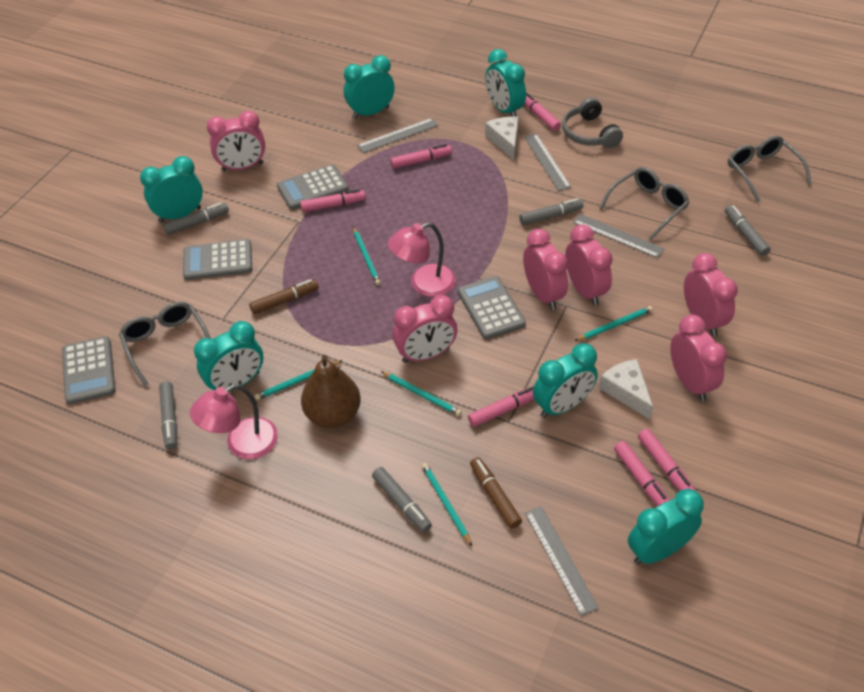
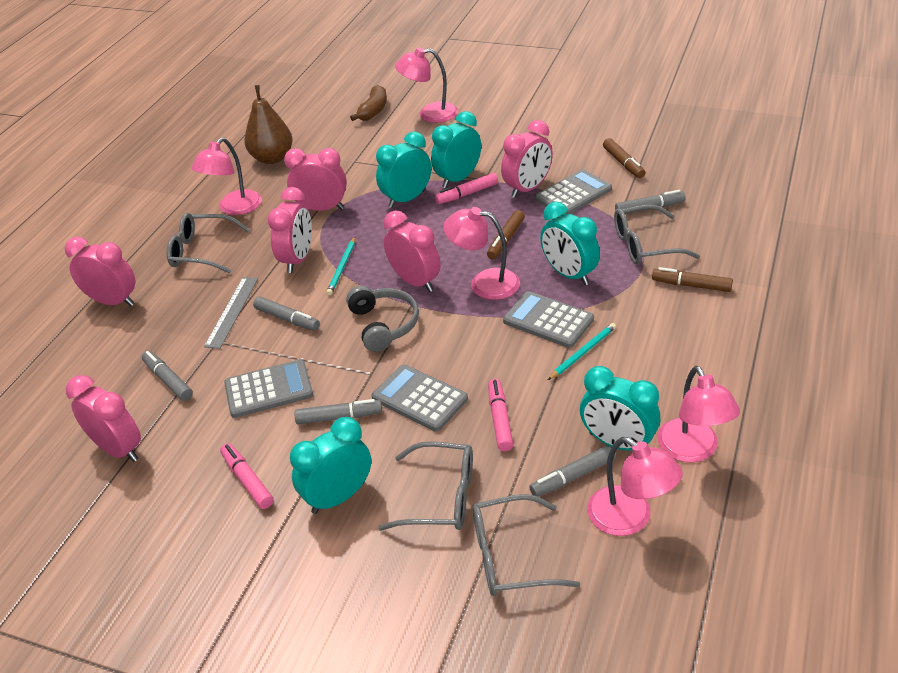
brown banana: none = 0 -> [350,85,387,121] = 1
brown marker: [249,279,319,314] [470,457,522,529] = 2 -> [487,210,525,260] [603,138,645,178] [652,267,733,292] = 3
grey glasses: [119,302,211,386] [599,167,689,241] [728,135,811,203] = 3 -> [167,213,250,273] [378,441,473,531] [473,494,580,596] [614,204,700,264] = 4
grey ruler: [357,118,438,153] [524,134,571,191] [525,506,599,616] [573,214,664,258] = 4 -> [204,277,258,349] = 1
pink lamp: [190,384,278,459] [388,222,456,297] = 2 -> [192,138,262,215] [395,48,458,123] [443,207,520,300] [587,437,683,536] [657,366,740,463] = 5
pink marker: [300,189,366,212] [390,144,452,169] [468,386,534,427] [525,92,561,131] [614,441,670,506] [638,429,696,491] = 6 -> [220,443,274,509] [435,173,498,204] [488,379,513,451] = 3
turquoise clock: [140,156,203,223] [194,321,263,391] [344,55,395,119] [485,49,526,117] [533,343,598,418] [628,489,704,565] = 6 -> [290,417,371,514] [376,131,431,208] [431,111,481,188] [540,202,600,285] [580,366,660,451] = 5
turquoise pencil: [255,360,343,400] [353,227,381,285] [381,371,462,416] [422,463,472,546] [575,306,653,341] = 5 -> [326,237,355,295] [548,323,616,380] = 2
white cheese: [485,117,519,160] [599,359,653,419] = 2 -> none = 0

